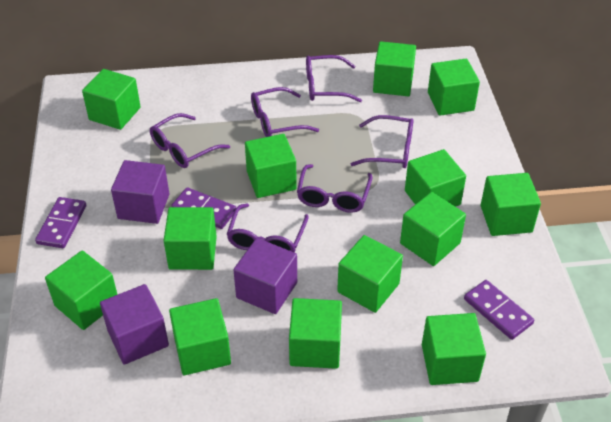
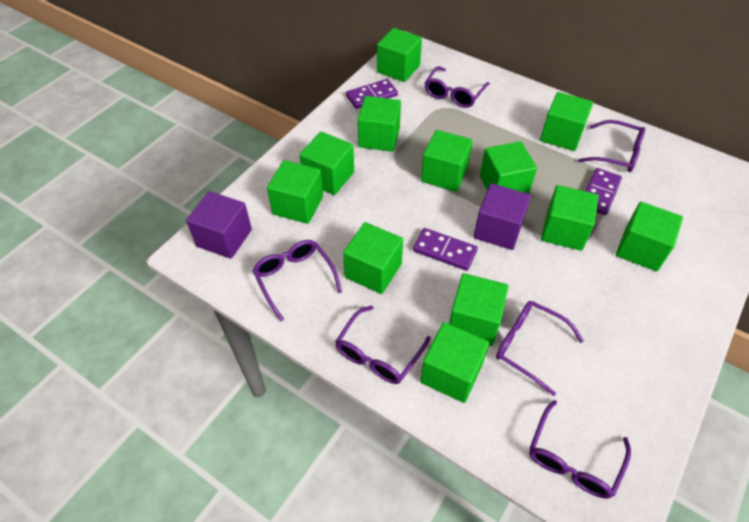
green cube: [45,250,118,330] [82,69,141,130] [163,207,217,270] [169,298,231,375] [245,134,297,198] [289,298,342,369] [337,235,403,313] [373,41,416,96] [400,192,466,266] [405,149,466,207] [422,313,486,385] [428,59,480,116] [481,173,541,236] = 13 -> [267,160,323,224] [299,132,354,195] [343,222,403,294] [358,96,401,152] [377,28,422,82] [420,322,489,403] [421,130,473,192] [449,273,509,346] [480,141,537,194] [540,92,593,151] [541,185,599,251] [616,202,683,271] = 12
purple cube: [100,284,169,365] [111,160,169,224] [234,238,297,314] = 3 -> [186,191,252,259] [473,183,531,250] = 2

